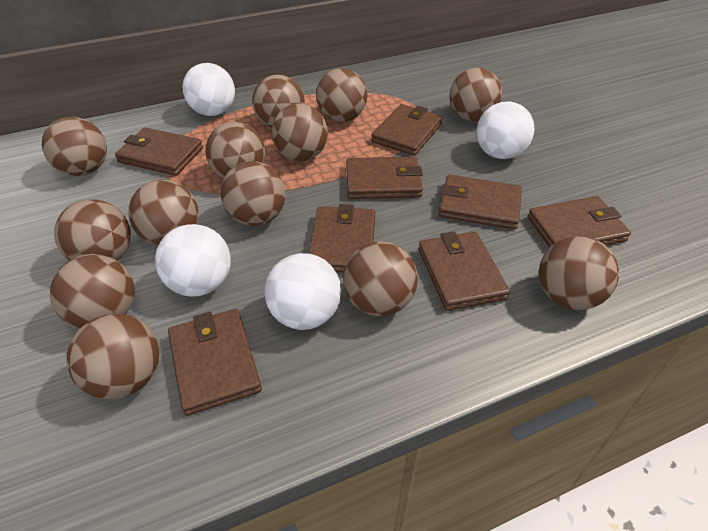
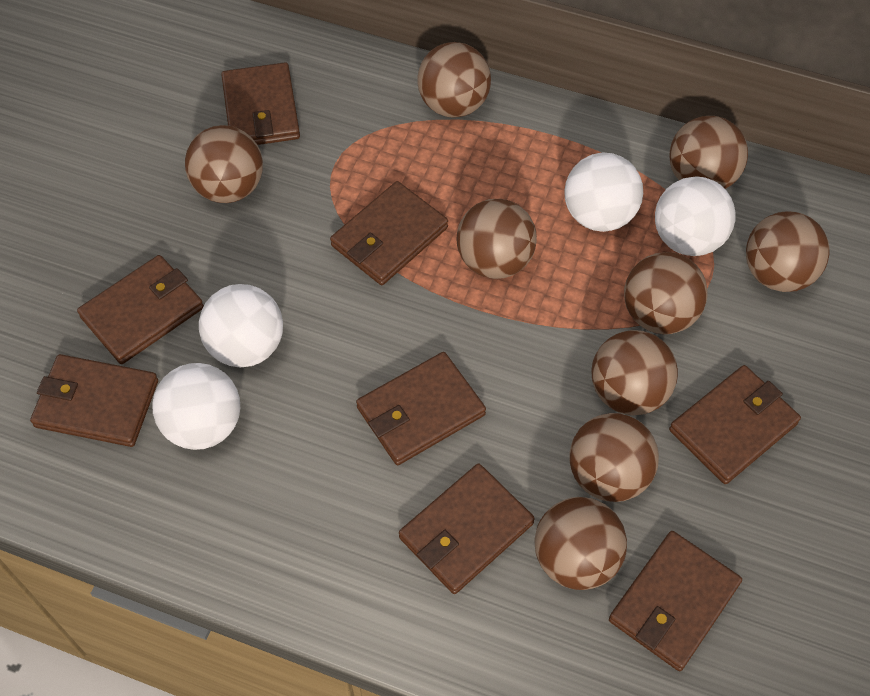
brown ball: [42,117,107,176] [50,254,135,329] [54,199,131,261] [66,313,159,399] [128,180,199,246] [205,122,265,179] [221,161,285,226] [252,75,305,128] [272,104,328,161] [316,68,367,122] [343,241,418,316] [449,68,502,121] [539,236,619,310] = 13 -> [185,125,263,203] [417,42,491,118] [457,199,537,279] [534,497,627,590] [569,413,659,502] [591,330,678,416] [624,252,708,334] [669,116,748,189] [746,211,829,292] = 9

